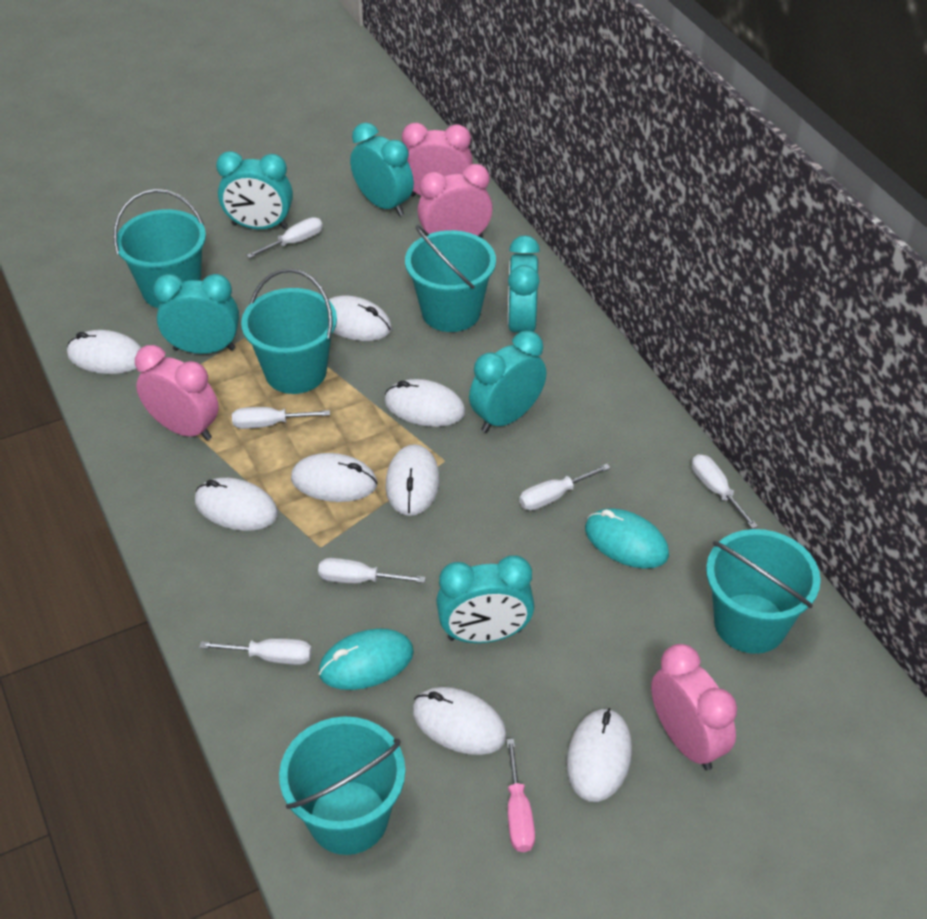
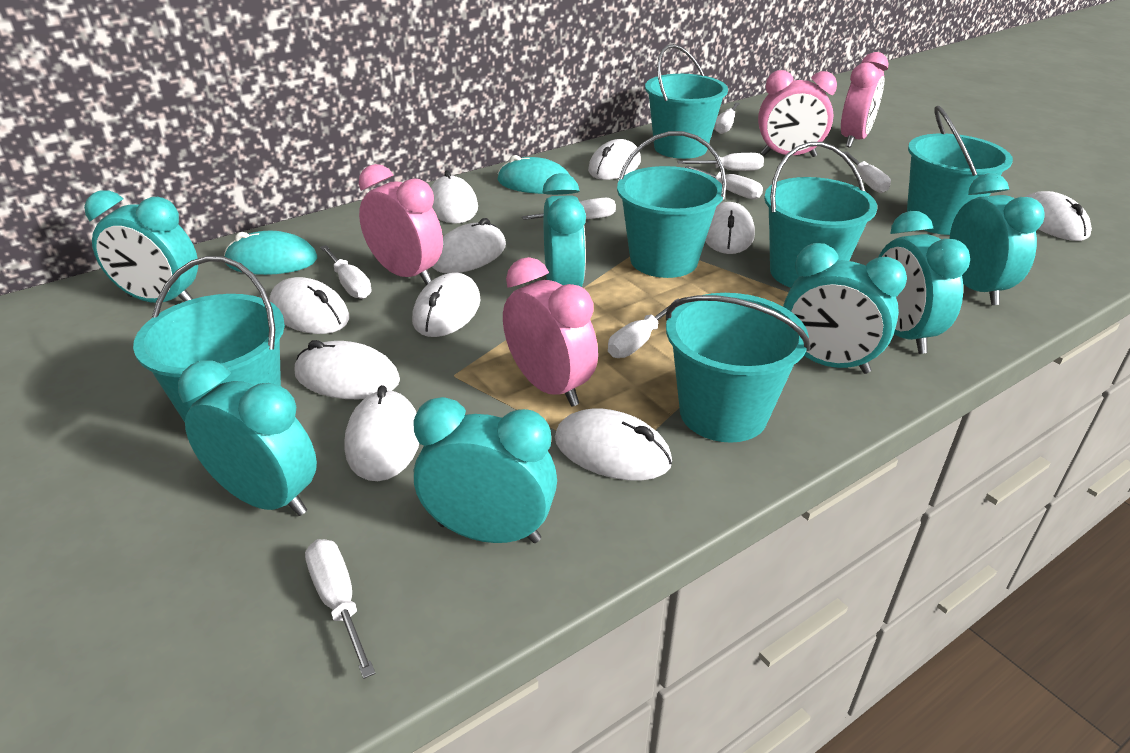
pink screwdriver: [506,739,535,852] = 1 -> none = 0
turquoise bucket: [114,189,206,308] [241,269,337,394] [279,716,405,855] [405,225,496,332] [706,529,821,654] = 5 -> [133,256,285,422] [617,131,727,278] [645,44,728,159] [666,293,810,443] [764,142,877,288] [907,106,1013,235] = 6
turquoise clock: [153,274,239,354] [216,151,293,229] [350,122,414,216] [436,555,535,643] [469,331,546,432] [508,235,540,333] = 6 -> [84,190,198,303] [178,361,317,516] [413,397,557,543] [542,173,586,287] [783,243,907,374] [879,211,970,354] [949,173,1044,305] = 7
white mouse: [67,330,142,374] [195,478,278,531] [291,453,377,502] [329,296,392,341] [385,379,465,427] [386,444,440,516] [413,687,507,755] [567,708,632,802] = 8 -> [269,277,349,334] [295,340,400,399] [344,385,419,481] [412,272,481,337] [430,170,478,223] [432,218,506,273] [555,408,672,481] [588,139,641,180] [705,202,755,254] [1026,191,1092,241] = 10
white screwdriver: [199,638,312,665] [232,407,330,429] [246,217,323,259] [318,558,426,583] [519,464,610,511] [692,454,758,529] = 6 -> [305,539,375,679] [320,245,372,299] [522,198,616,220] [608,298,679,358] [677,153,764,171] [684,166,763,199] [714,102,740,134] [843,152,891,193] = 8

